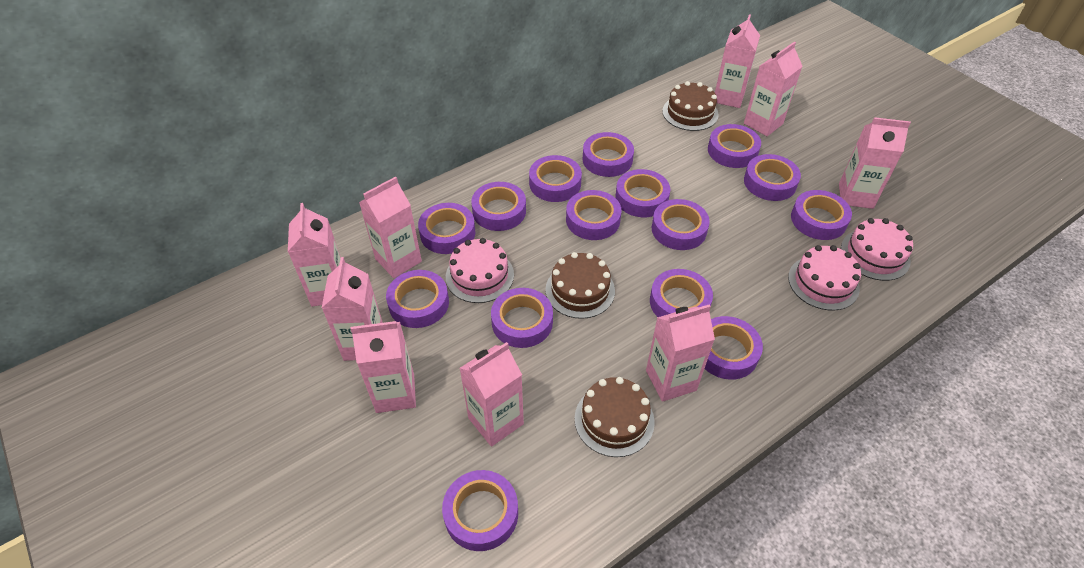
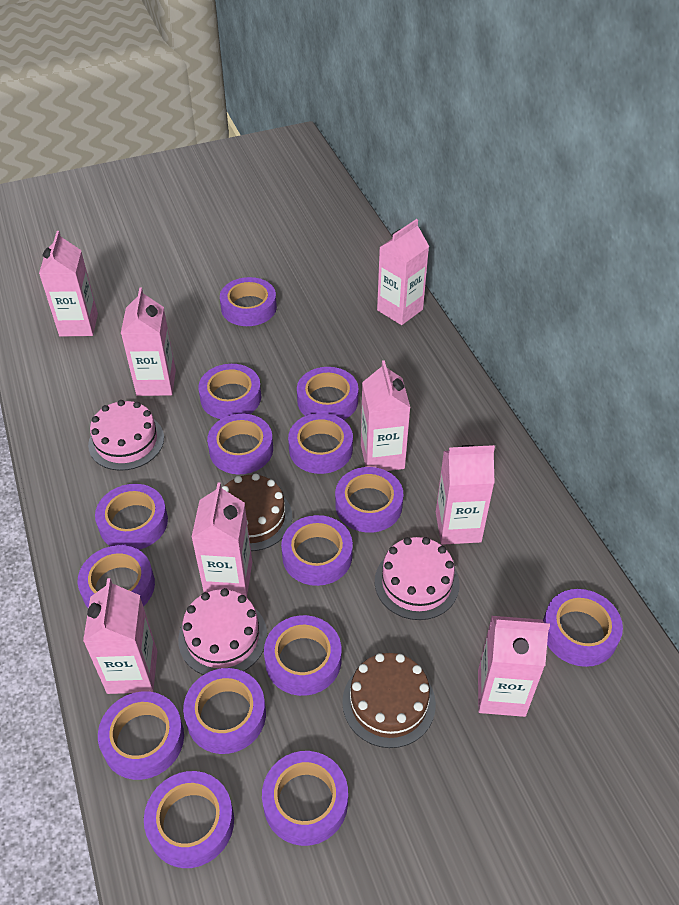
brown cake: [545,252,615,319] [575,377,655,457] [662,81,719,131] = 3 -> [222,474,292,551] [342,653,436,748] = 2
pink carton: [288,203,341,307] [322,257,383,361] [351,321,416,413] [359,176,422,278] [460,342,524,447] [646,304,715,402] [715,14,760,108] [744,41,803,136] [839,117,911,209] = 9 -> [39,231,98,337] [83,578,158,694] [121,287,176,396] [191,482,252,597] [361,360,411,471] [377,219,429,325] [436,445,495,545] [478,616,550,717] = 8

